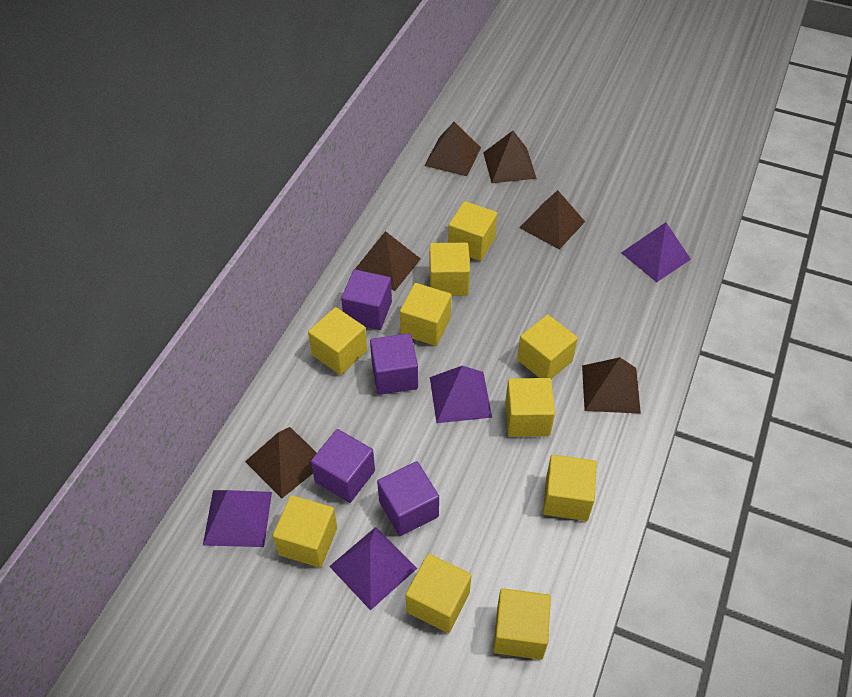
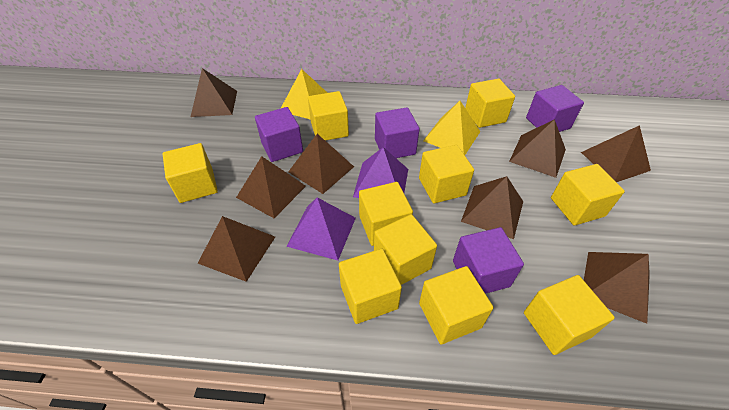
brown pyramid: [245,427,317,499] [355,231,421,291] [424,122,481,176] [483,131,537,183] [519,190,585,249] [582,357,641,414] = 6 -> [191,68,237,117] [198,216,275,282] [236,156,306,218] [288,134,354,194] [461,176,523,239] [509,119,566,178] [581,125,651,182] [584,252,650,324] = 8
purple pyramid: [203,490,272,547] [329,527,417,611] [430,366,492,423] [621,222,691,282] = 4 -> [286,197,356,260] [353,147,408,198] = 2
yellow pyramid: none = 0 -> [280,69,327,120] [423,101,480,155] = 2

